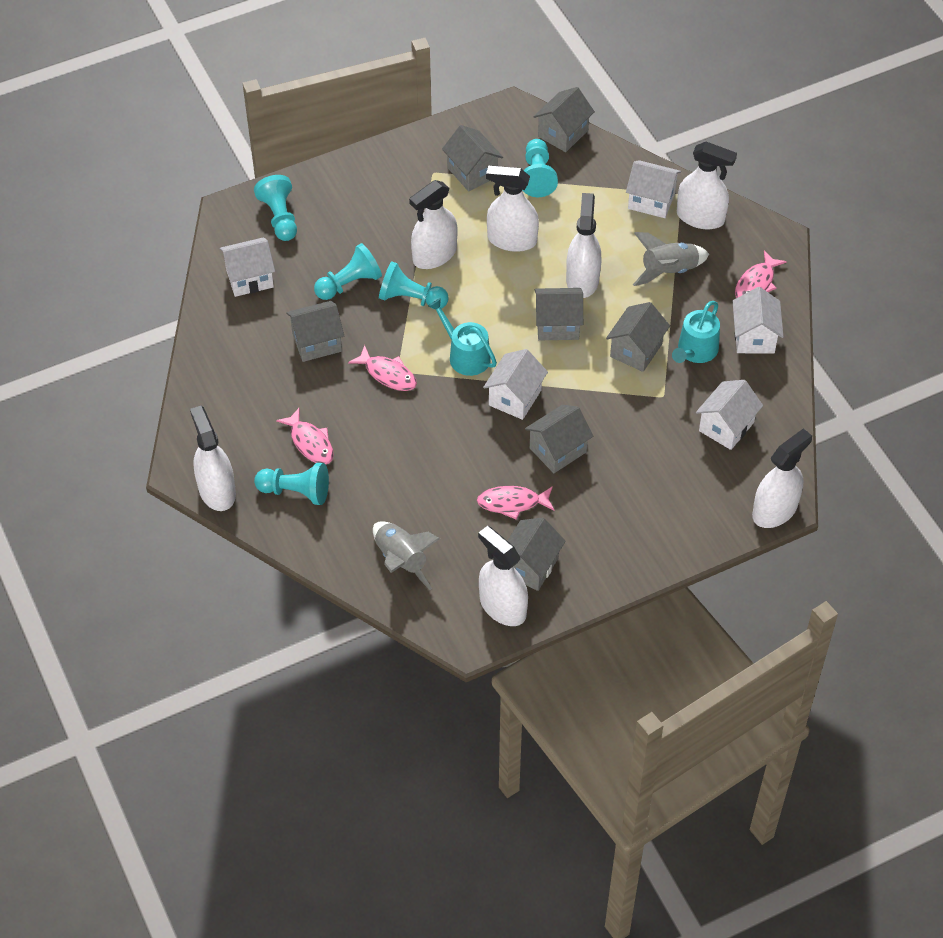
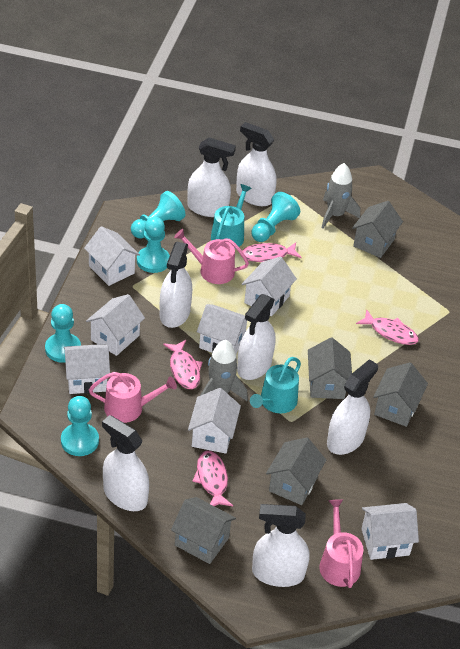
grey house: [286,301,344,362] [442,125,503,192] [507,517,566,591] [525,405,593,473] [534,87,595,152] [535,288,583,340] [606,302,670,372] = 7 -> [171,497,236,564] [266,438,326,505] [308,338,352,399] [352,201,403,258] [373,362,428,427] = 5
pink watering can: none = 0 -> [89,372,177,423] [174,229,249,284] [319,499,364,588] = 3
white house: [220,237,275,297] [483,349,548,420] [626,160,681,218] [696,380,763,450] [733,287,783,354] = 5 -> [64,344,110,394] [84,226,140,286] [86,294,145,356] [188,388,241,454] [197,304,247,353] [242,257,297,316] [361,503,419,560] = 7

